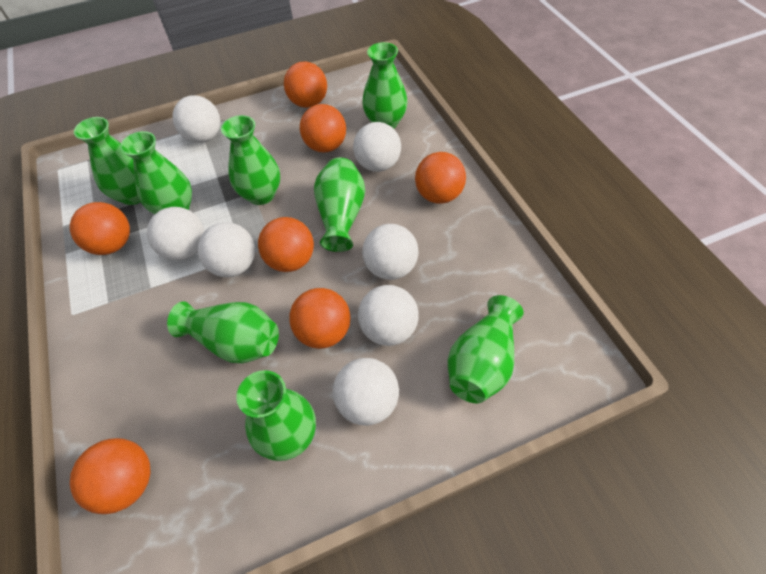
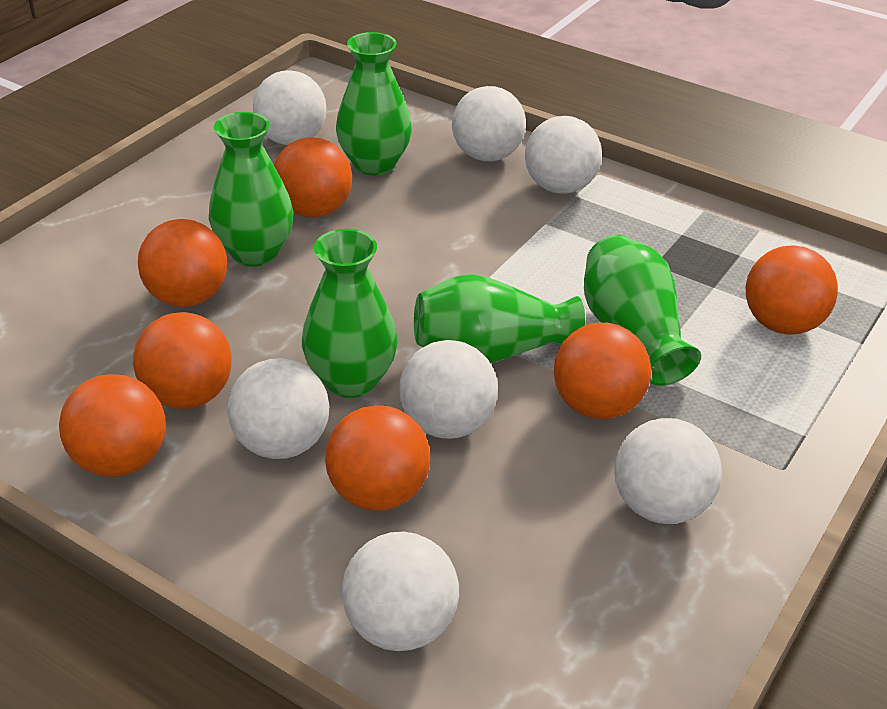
green vase: [74,117,140,205] [120,131,192,214] [167,301,279,363] [221,115,280,205] [236,370,316,461] [314,158,365,252] [362,42,408,129] [448,295,524,403] = 8 -> [209,112,293,267] [302,229,398,398] [336,32,412,175] [414,274,585,363] [584,235,701,386] = 5

